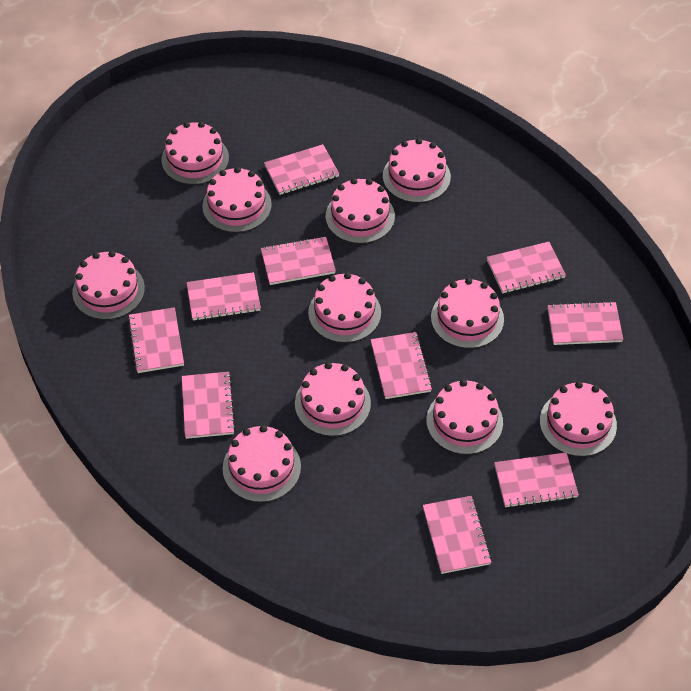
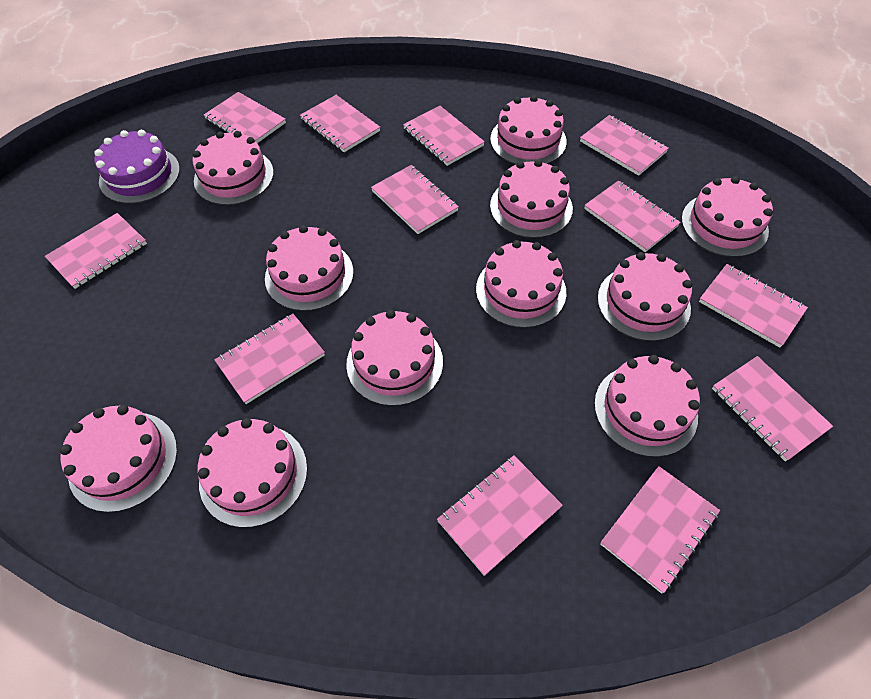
pink notebook: [128,307,184,373] [182,372,236,439] [187,272,261,321] [261,236,336,285] [264,144,339,195] [371,332,433,399] [423,496,492,574] [487,242,566,293] [494,452,579,508] [548,301,623,345] = 10 -> [45,213,147,289] [204,92,286,143] [214,314,325,404] [300,95,380,152] [371,165,459,234] [403,106,485,166] [437,455,563,576] [580,115,669,176] [584,180,681,252] [600,466,720,594] [699,264,808,348] [712,356,833,462] = 12
purple cake: none = 0 -> [94,130,180,204] = 1

